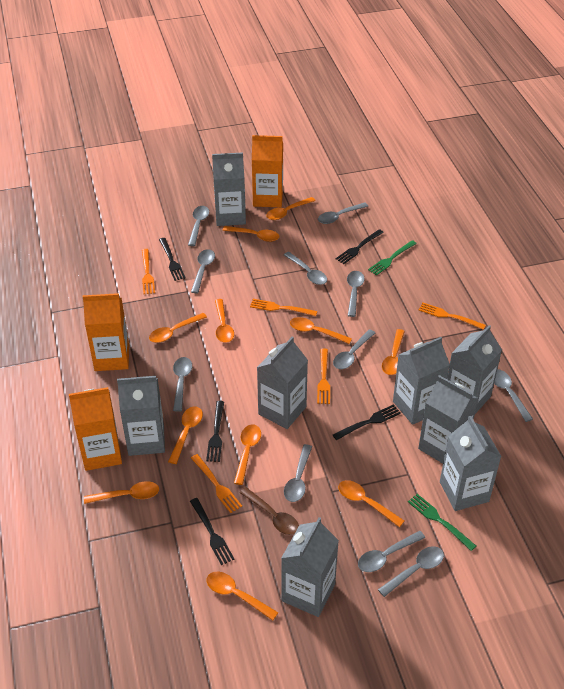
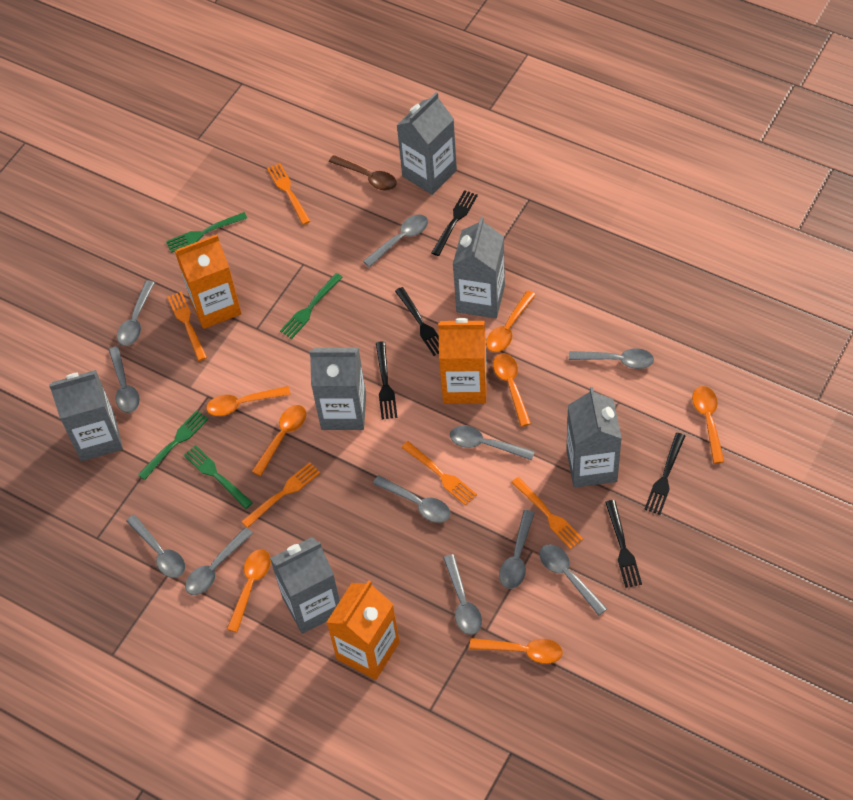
green fork: [368,240,417,276] [408,494,476,551] = 2 -> [138,410,209,480] [166,212,247,253] [184,445,253,509] [280,273,343,339] = 4
grey carton: [117,376,165,456] [212,152,246,226] [257,337,308,429] [281,517,339,617] [393,337,450,425] [418,375,478,464] [440,415,502,511] [447,325,502,414] = 8 -> [49,370,123,461] [270,537,340,634] [309,348,366,430] [396,92,457,195] [453,217,505,318] [566,387,622,488] = 6
orange spoon: [84,481,159,504] [149,313,207,343] [168,407,203,464] [206,572,278,621] [215,299,234,343] [222,226,279,242] [234,425,261,485] [266,197,316,220] [290,317,352,344] [338,480,404,527] [382,329,405,375] = 11 -> [207,386,291,416] [227,549,271,632] [252,405,306,476] [469,638,563,664] [486,291,536,352] [493,353,531,427] [692,386,724,464] = 7

